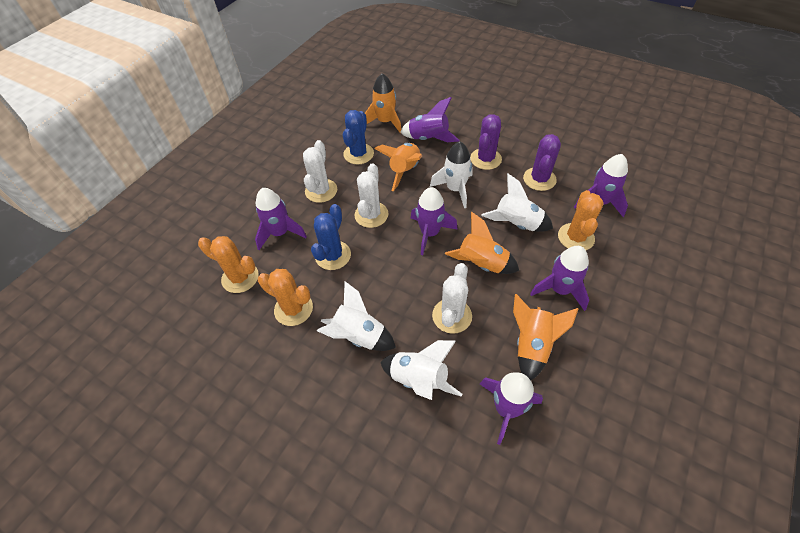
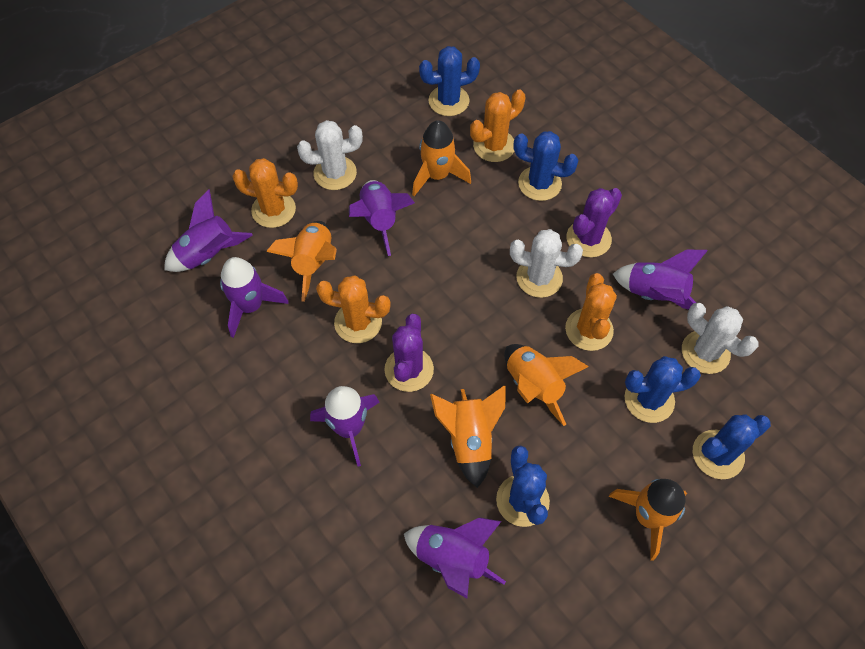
blue cactus: [311,204,351,270] [343,110,374,165] = 2 -> [419,46,480,116] [496,445,550,527] [514,131,579,201] [624,356,701,423] [692,414,771,479] = 5
orange cactus: [198,236,259,293] [258,269,313,326] [558,190,604,250] = 3 -> [232,158,298,228] [316,275,391,343] [470,89,525,162] [565,273,617,351] = 4
orange rocket: [365,73,401,132] [374,143,422,191] [445,212,519,274] [513,294,578,381] = 4 -> [266,221,337,302] [412,120,471,196] [430,385,505,488] [504,344,589,426] [609,479,687,560] = 5
white rocket: [317,281,396,351] [380,340,462,400] [430,142,473,208] [481,173,553,232] = 4 -> none = 0

